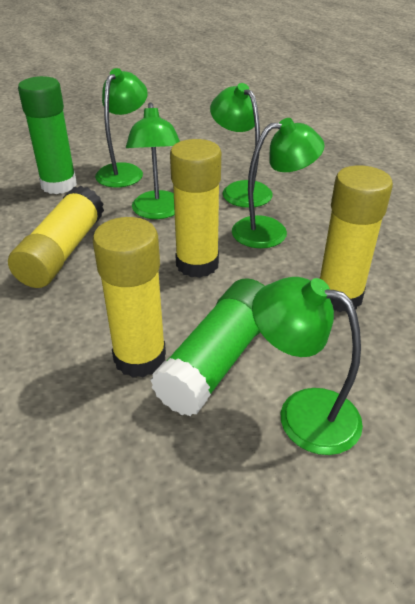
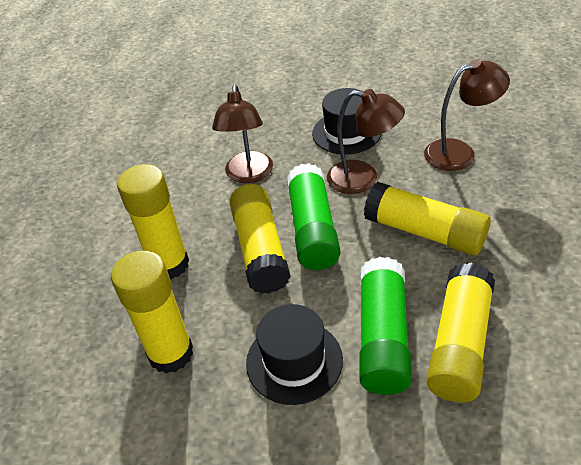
black hat: none = 0 -> [246,304,343,405] [312,88,381,155] = 2
brown lamp: none = 0 -> [212,85,273,183] [327,89,405,194] [424,59,510,171] = 3
green lamp: [95,68,148,187] [126,102,180,219] [210,83,273,208] [232,118,325,248] [252,277,363,455] = 5 -> none = 0
yellow glue stick: [8,186,104,288] [93,217,166,378] [170,139,221,278] [320,165,393,312] = 4 -> [111,251,193,374] [117,164,189,279] [229,184,291,294] [364,182,491,256] [426,263,495,403] = 5

